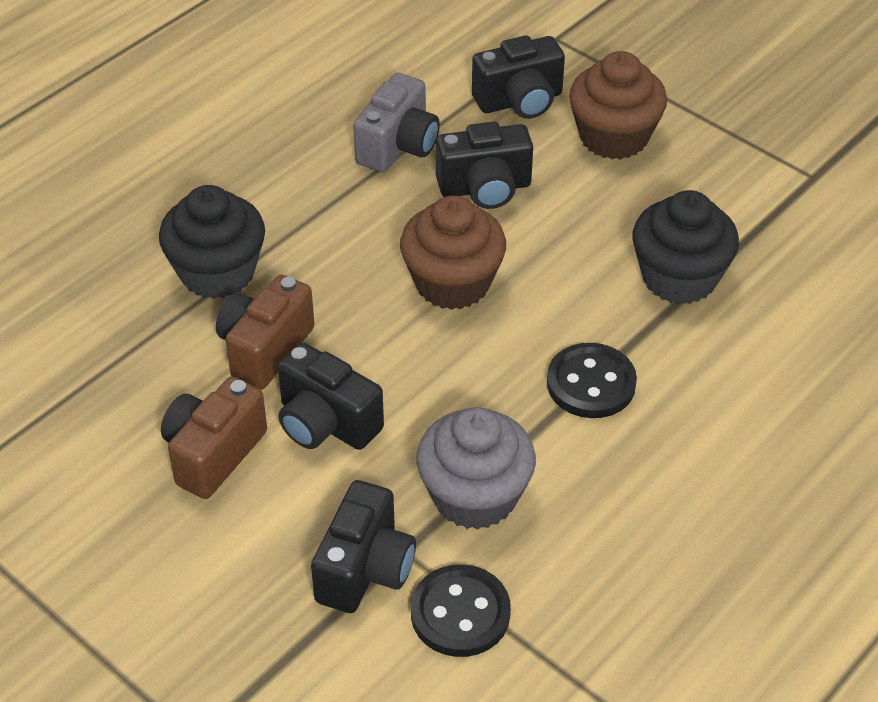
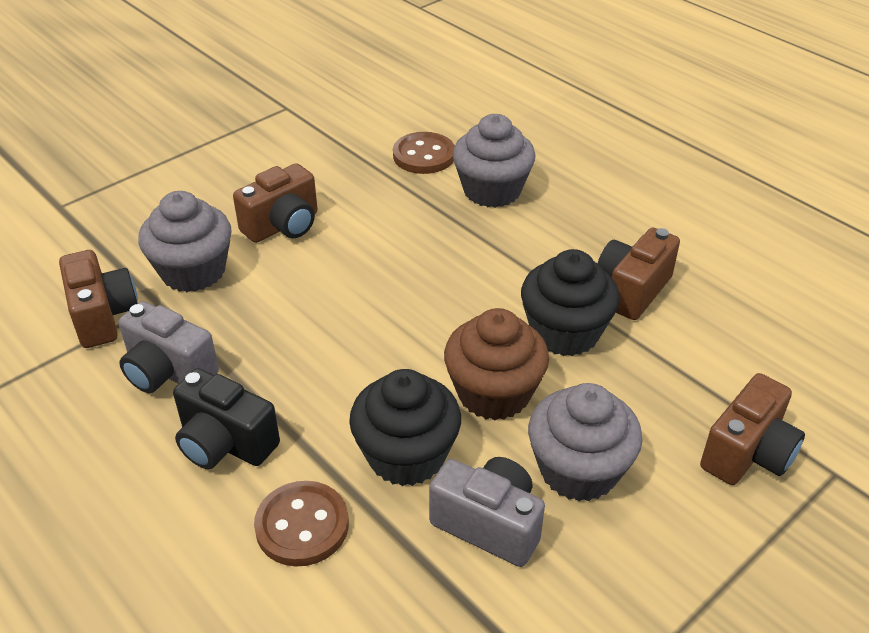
black button: [411,564,511,657] [547,343,637,418] = 2 -> none = 0
black camera: [278,343,384,450] [311,480,416,613] [436,122,533,209] [472,35,565,119] = 4 -> [173,368,280,469] = 1
brown button: none = 0 -> [254,481,349,566] [393,132,455,174] = 2
brown camera: [161,377,267,499] [216,275,314,390] = 2 -> [59,250,138,348] [233,163,318,243] [597,227,680,320] [700,373,805,485] = 4
brown cupcake: [400,195,506,310] [569,51,667,159] = 2 -> [444,308,549,420] = 1
grey camera: [353,73,440,172] = 1 -> [119,301,219,393] [429,457,545,567] = 2
grey cupcake: [416,407,536,530] = 1 -> [138,191,232,292] [453,114,535,208] [528,383,643,501] = 3

